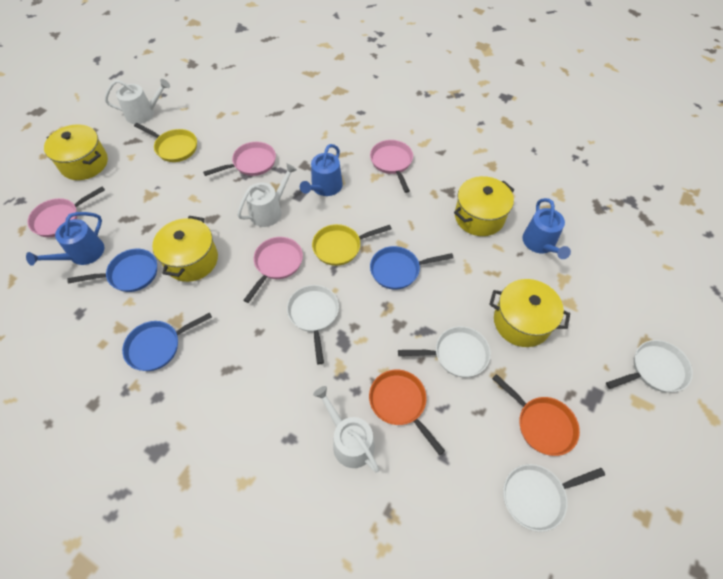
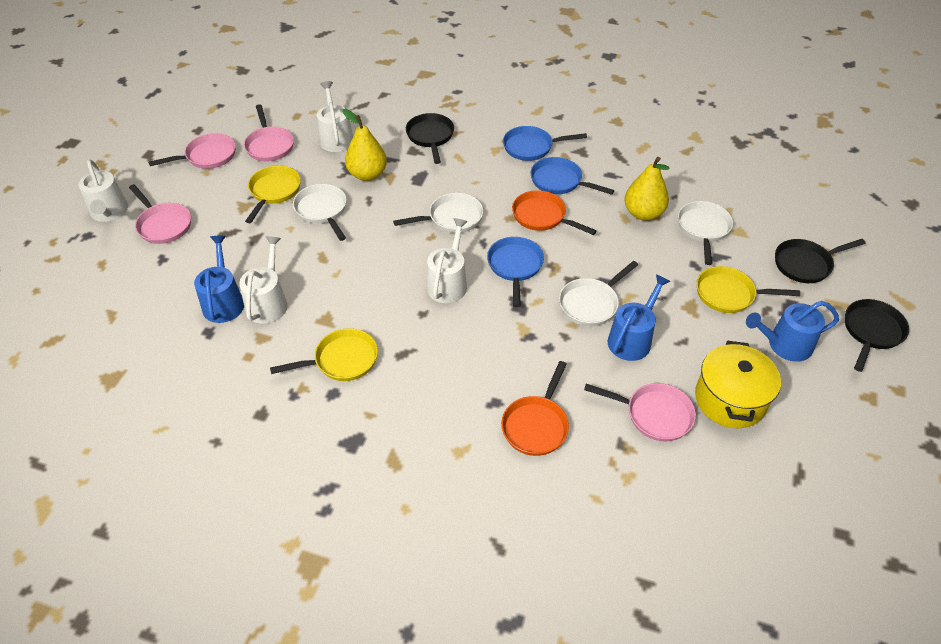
black pan: none = 0 -> [406,113,454,164] [775,239,866,283] [845,299,909,372] = 3
white watering can: [105,79,170,124] [237,163,297,227] [313,386,379,473] = 3 -> [79,159,128,222] [239,236,288,324] [317,81,353,152] [426,218,468,303] = 4
yellow pan: [134,123,197,162] [312,224,392,266] = 2 -> [245,165,301,223] [270,328,378,381] [696,266,800,313] = 3
yellow pear: none = 0 -> [342,109,387,181] [624,157,670,221] = 2
yellow pot: [44,124,108,180] [152,216,218,282] [454,176,514,236] [489,279,570,347] = 4 -> [695,341,781,429] = 1

